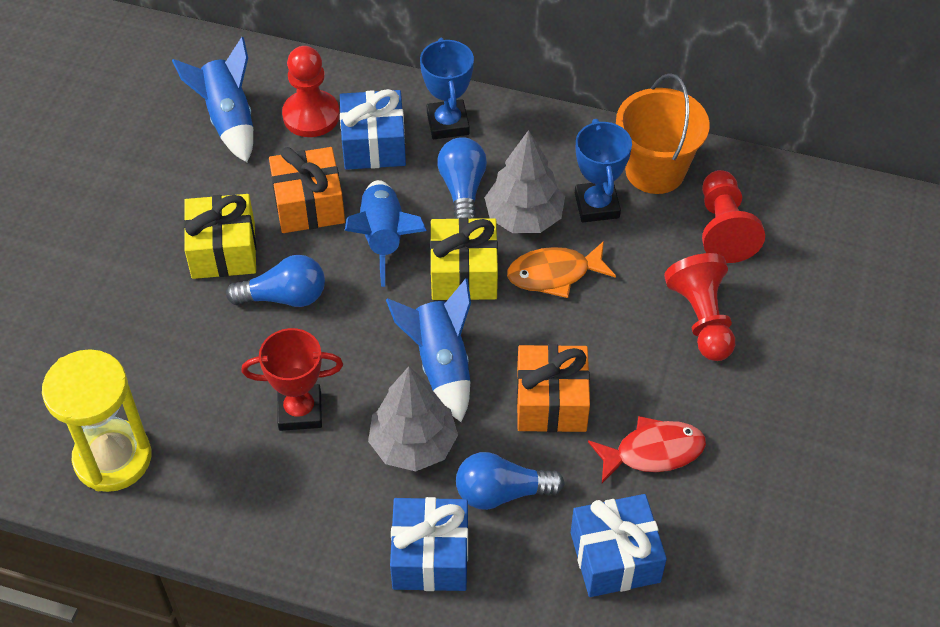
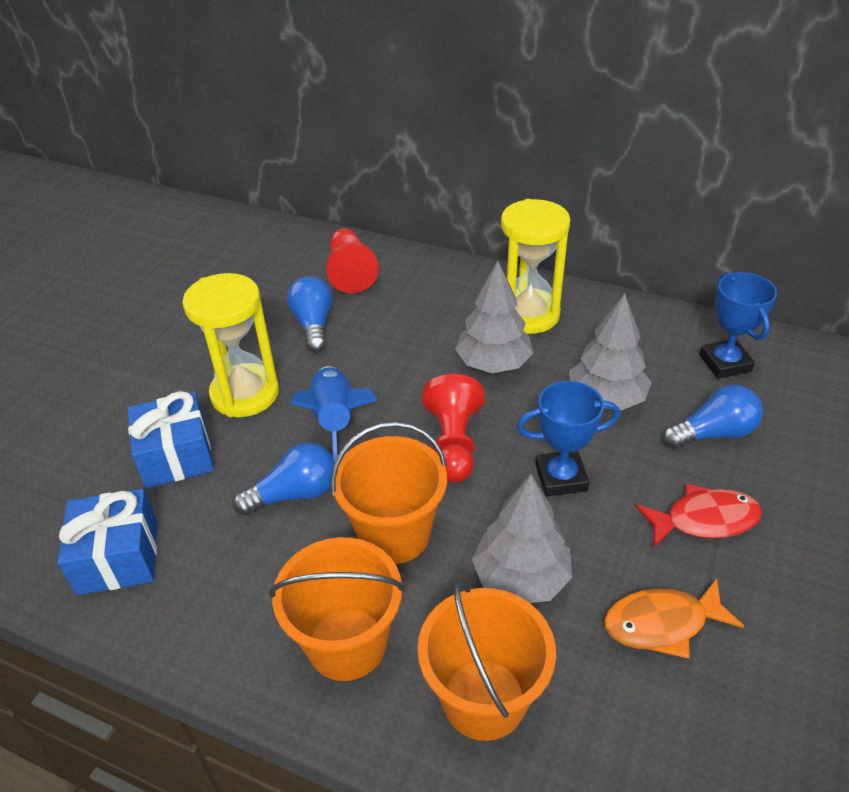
blue gift: [340,89,406,170] [390,497,468,591] [571,494,667,597] = 3 -> [57,489,157,595] [128,391,214,488] = 2
blue rocket: [172,37,253,162] [345,180,427,287] [386,278,471,422] = 3 -> [291,366,377,462] = 1
grey tree: [368,367,458,471] [485,130,565,233] = 2 -> [455,261,533,373] [472,474,572,603] [569,294,652,410] = 3
orange bucket: [616,73,710,194] = 1 -> [269,537,405,681] [330,421,447,564] [418,580,556,741] = 3
orange gift: [269,147,345,233] [516,344,590,432] = 2 -> none = 0
red pawn: [282,46,340,137] [664,253,735,361] [702,170,765,263] = 3 -> [326,228,379,294] [422,374,485,482] = 2
red trophy: [241,328,343,431] = 1 -> none = 0
yellow gift: [183,194,256,279] [430,217,498,300] = 2 -> none = 0
yellow hourglass: [42,349,151,492] = 1 -> [182,273,279,417] [501,199,570,334] = 2

